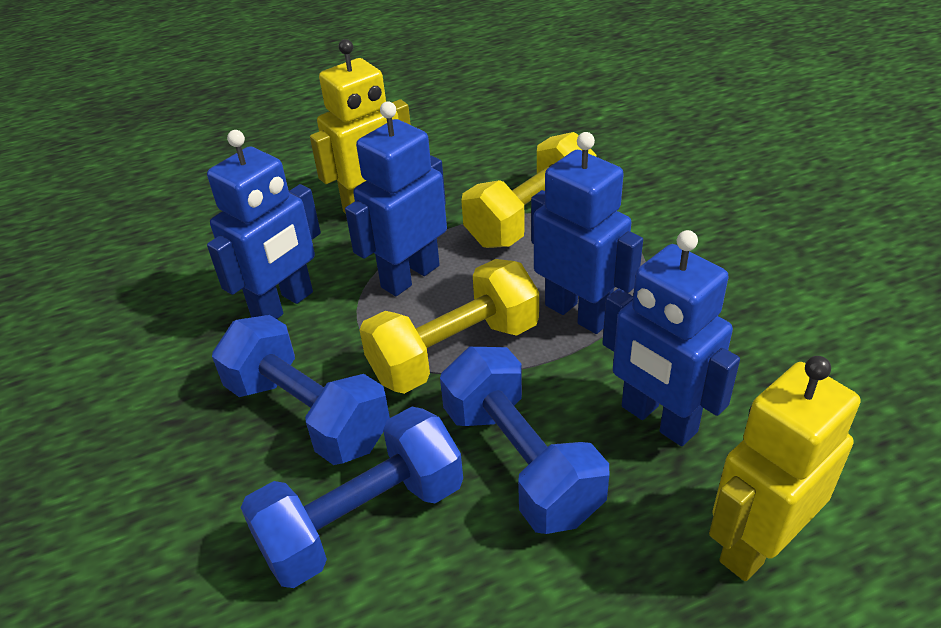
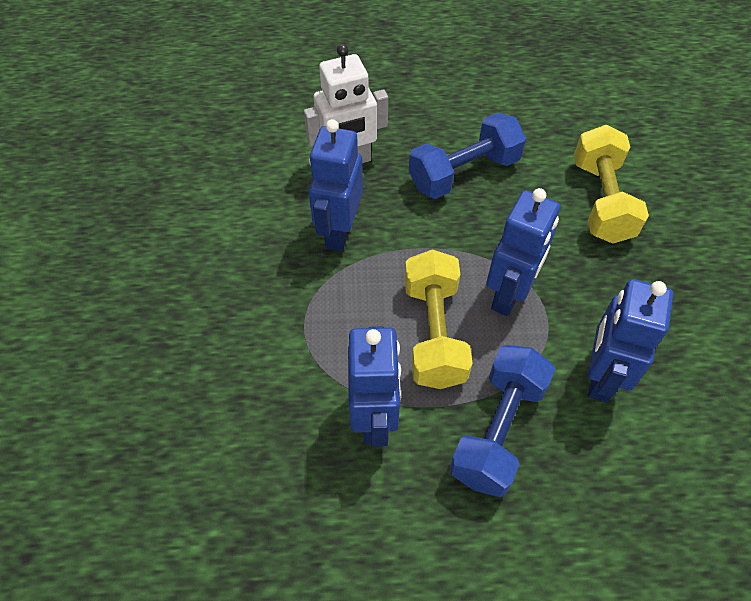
blue dumbbell: [212,315,390,465] [241,407,463,588] [440,347,609,534] = 3 -> [409,112,526,199] [449,345,555,497] = 2
white robot: none = 0 -> [304,44,388,163] = 1
yellow robot: [310,39,411,214] [709,356,860,581] = 2 -> none = 0

